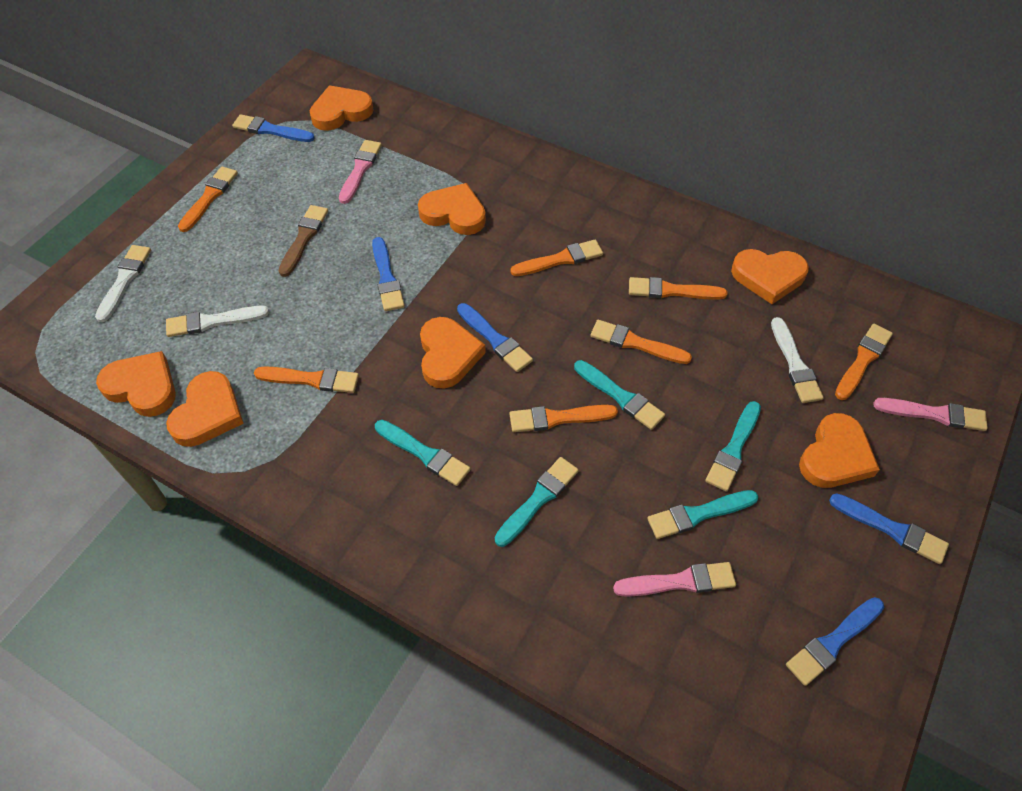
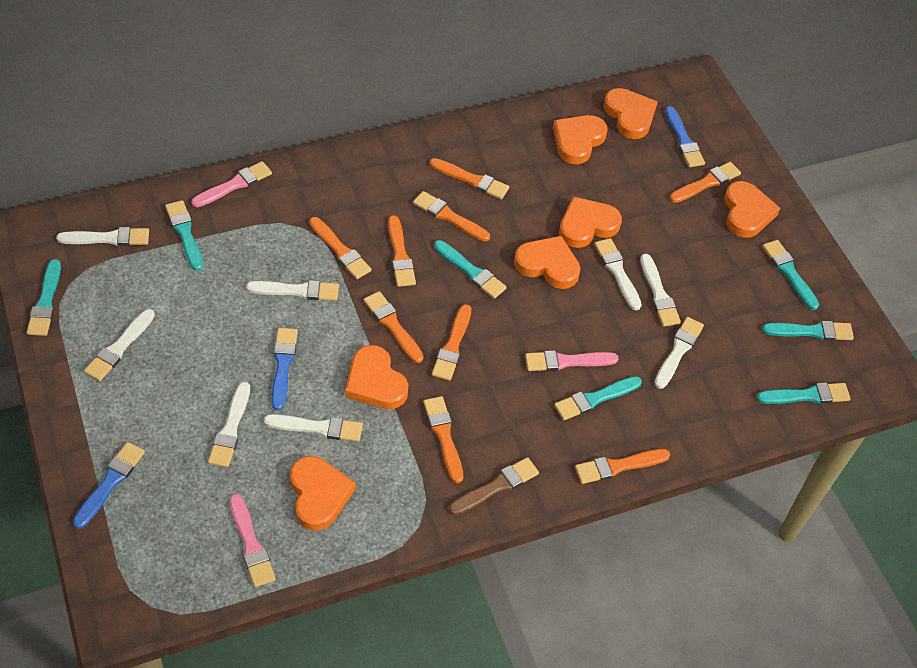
blue brush: [232,114,315,142] [372,237,405,311] [457,303,533,372] [786,597,884,686] [829,493,949,564] = 5 -> [73,442,145,529] [271,328,298,410] [665,106,705,167] = 3
orange brush: [178,166,238,232] [254,366,359,393] [509,405,618,432] [510,240,603,276] [591,320,692,364] [629,277,728,300] [835,324,893,400] = 7 -> [309,217,372,279] [364,291,424,363] [388,215,416,287] [413,191,490,242] [423,396,463,483] [429,158,509,199] [432,304,471,381] [575,449,670,484] [670,162,741,203] = 9
turquoise brush: [375,420,470,486] [495,457,579,547] [574,360,665,430] [647,490,758,539] [705,401,761,492] = 5 -> [27,259,61,336] [165,200,203,271] [434,240,507,299] [554,376,642,420] [756,383,850,404] [762,240,819,310] [762,321,854,341] = 7
white brush: [95,245,151,322] [166,306,269,337] [771,317,824,403] = 3 -> [56,227,149,246] [84,309,155,381] [208,382,250,467] [246,280,339,301] [264,414,363,442] [594,238,642,310] [640,254,681,327] [654,317,704,389] = 8

